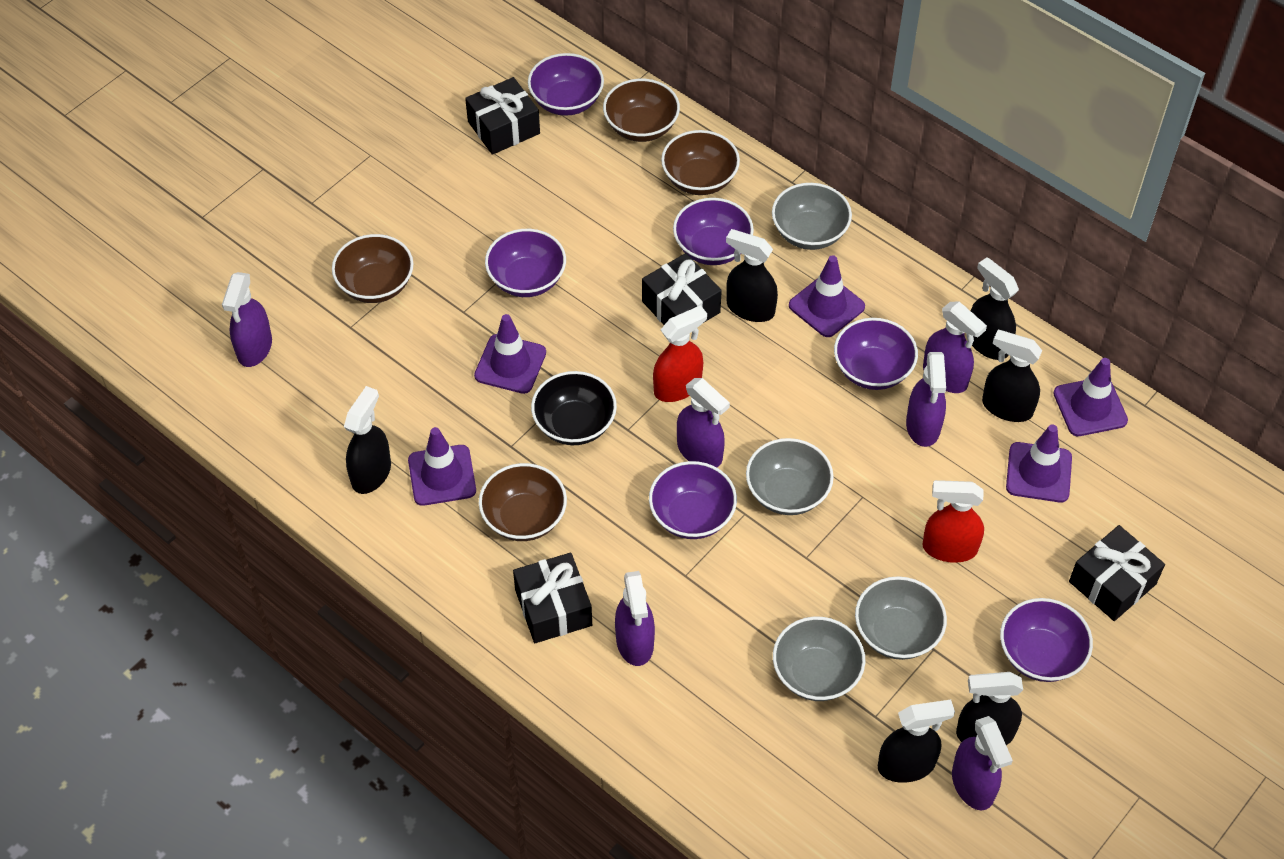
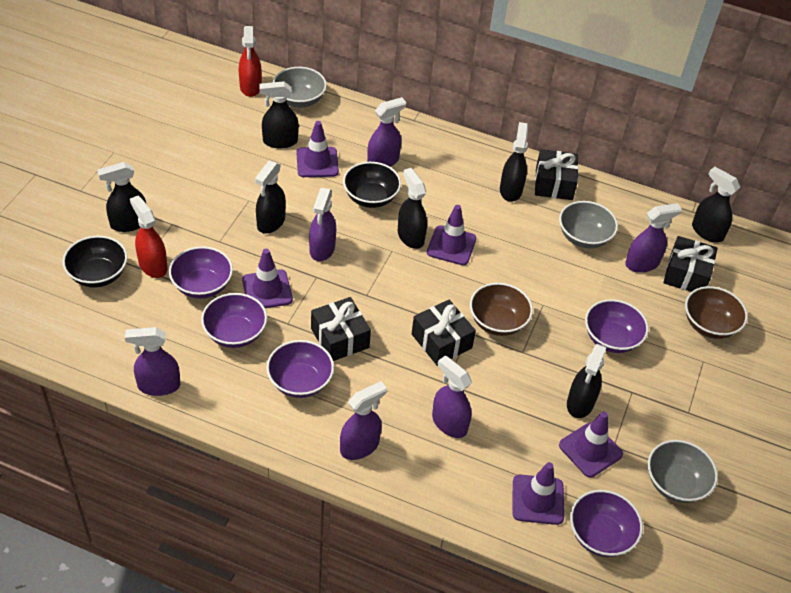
black bowl: [531,371,617,445] = 1 -> [62,236,128,288] [343,162,401,208] = 2
black spray bottle: [344,386,391,494] [726,229,778,322] [878,700,955,783] [956,672,1023,745] [971,257,1019,360] [982,330,1042,422] = 6 -> [97,162,146,232] [255,161,286,234] [259,81,299,148] [398,168,427,249] [500,122,528,202] [567,344,607,418] [692,167,741,243] = 7
brown bowl: [332,234,414,303] [479,463,567,541] [603,79,680,142] [661,130,740,195] = 4 -> [470,283,533,336] [685,286,748,339] = 2
grey bowl: [746,438,834,515] [772,183,852,250] [773,616,865,701] [855,576,947,660] = 4 -> [273,67,327,108] [559,201,618,249] [648,440,718,503] = 3
purple bowl: [485,229,566,297] [528,53,604,116] [649,461,737,539] [673,198,754,265] [834,318,918,390] [1000,598,1093,682] = 6 -> [169,246,233,299] [201,293,267,348] [266,340,334,398] [570,490,643,557] [585,299,649,353] = 5

